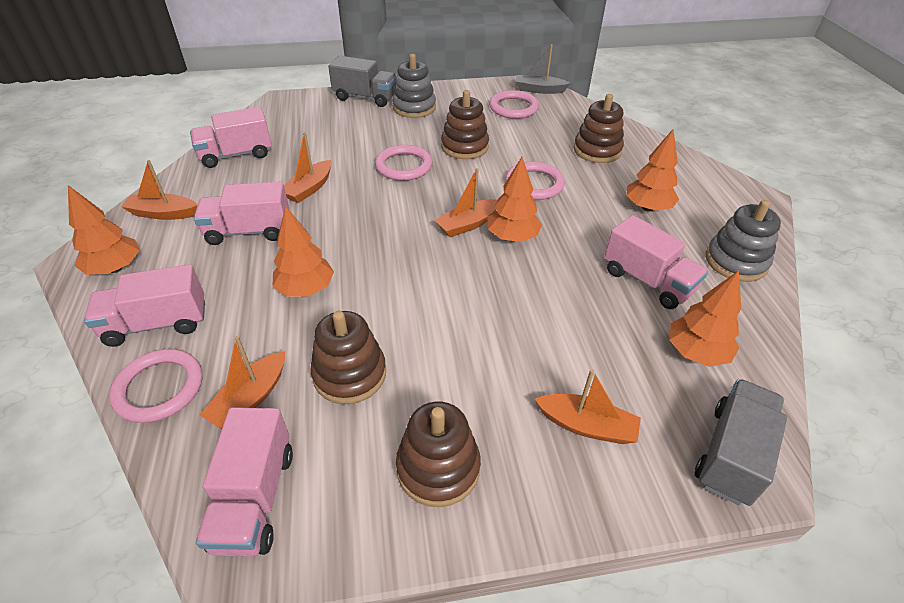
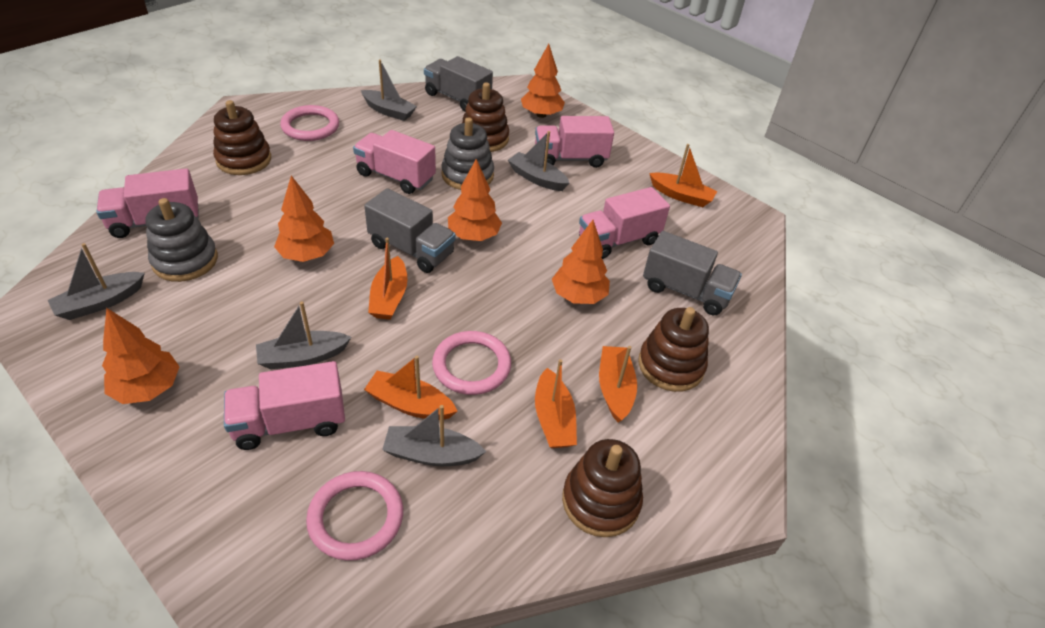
grey boat: [515,44,570,94] = 1 -> [48,243,145,320] [256,301,351,369] [361,59,417,121] [382,405,486,466] [508,131,569,191] = 5
grey truck: [328,56,397,107] [695,379,787,506] = 2 -> [364,188,456,273] [424,56,493,112] [643,231,742,315] = 3
pink ring: [109,349,202,423] [375,145,432,181] [489,90,539,119] [505,162,565,200] = 4 -> [280,105,339,141] [306,471,403,561] [432,331,511,395] = 3

